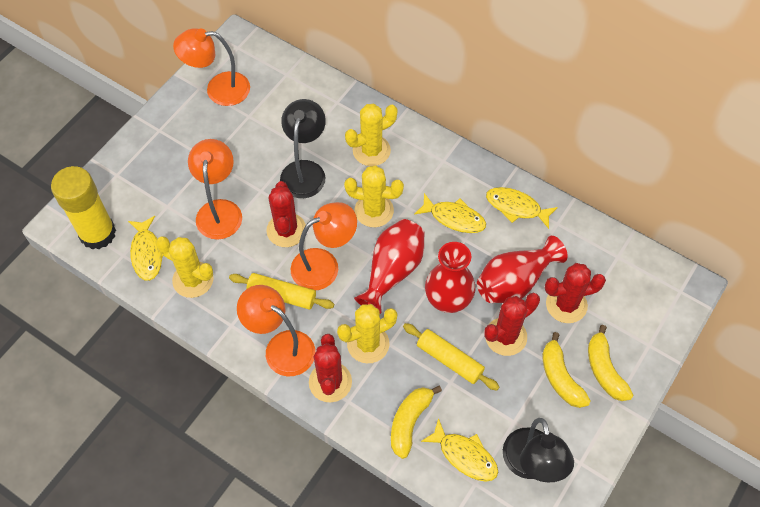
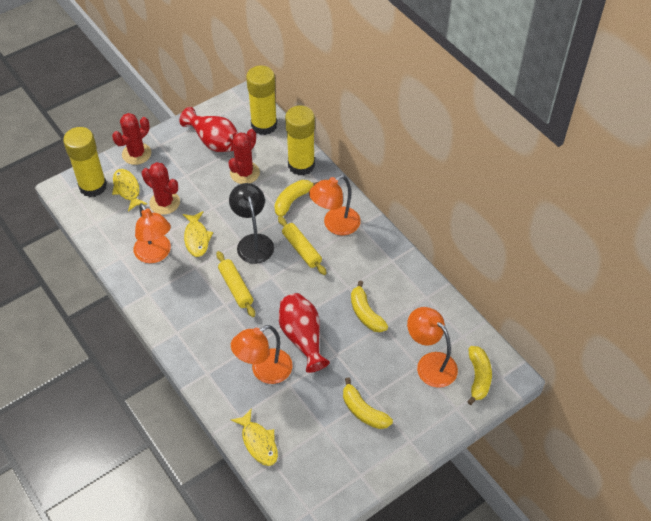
black lamp: [280,99,326,198] [503,418,574,482] = 2 -> [229,183,274,264] = 1
red cactus: [266,181,306,247] [309,334,352,402] [484,293,540,356] [545,263,606,323] = 4 -> [112,113,151,165] [142,162,180,215] [228,129,260,184] = 3
red vase: [354,219,425,314] [425,242,475,313] [477,236,568,303] = 3 -> [179,107,238,152] [279,293,330,373] = 2
yellow banana: [391,386,442,459] [542,332,591,408] [588,325,633,401] = 3 -> [274,180,318,217] [343,378,393,429] [351,280,388,332] [467,346,492,405] = 4
yellow cactus: [156,236,214,298] [337,304,397,363] [344,165,404,227] [345,104,398,166] = 4 -> none = 0
yellow fish: [128,216,163,281] [414,193,486,233] [421,418,498,482] [486,187,558,229] = 4 -> [112,169,147,211] [183,211,213,257] [231,408,278,466] = 3
yellow glue stick: [51,166,116,249] = 1 -> [63,127,107,197] [246,65,277,135] [285,105,315,175] = 3

